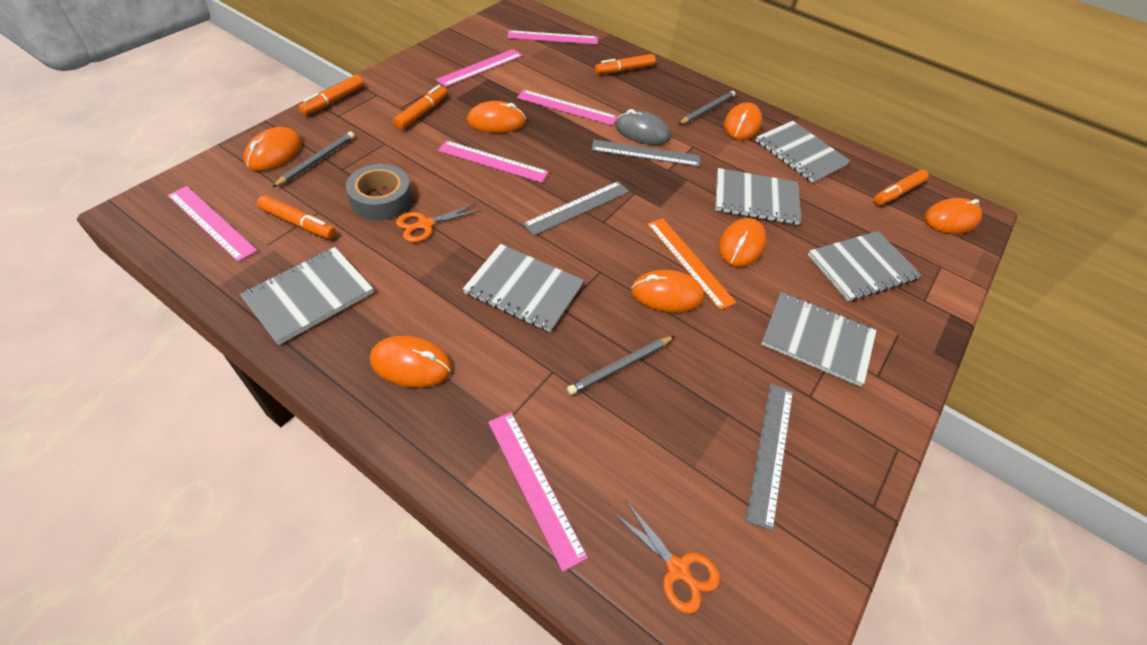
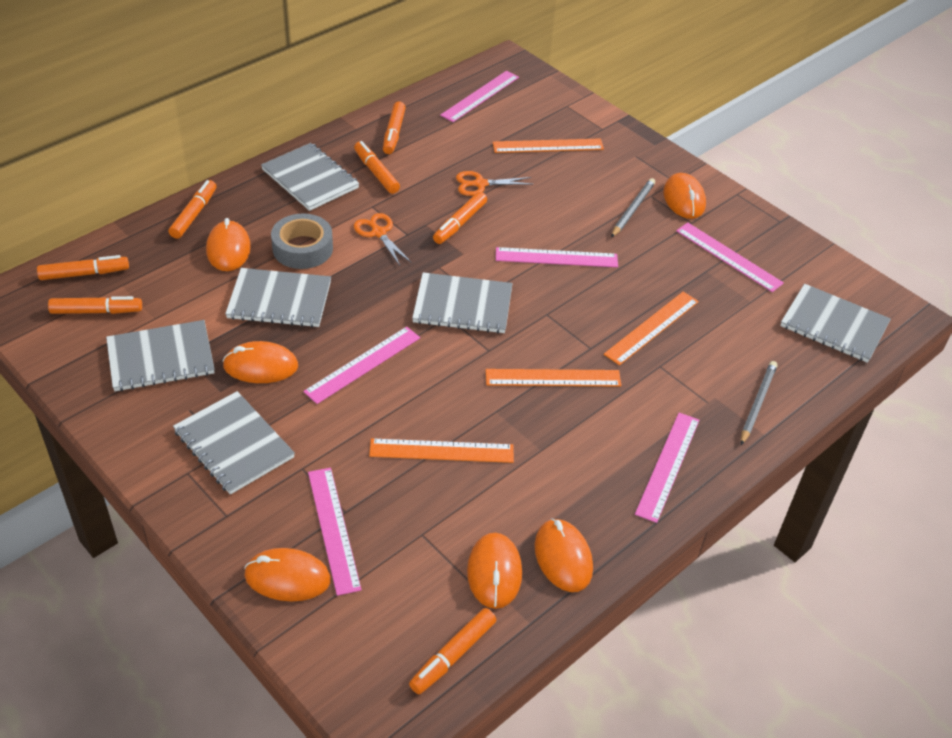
grey mouse: [615,109,671,145] = 1 -> none = 0
grey pencil: [272,132,355,187] [567,336,675,395] [678,91,736,125] = 3 -> [611,178,655,238] [741,361,777,445] = 2
grey ruler: [523,181,629,236] [591,140,700,167] [746,384,793,531] = 3 -> none = 0
orange marker: [257,195,336,239] [298,75,364,115] [393,85,447,130] [595,54,656,74] [874,170,929,205] = 5 -> [37,255,129,280] [48,296,142,314] [169,180,216,239] [354,141,400,194] [383,101,406,154] [409,608,496,694] [433,192,487,244] = 7
orange mouse: [243,127,302,171] [370,336,452,388] [467,101,526,133] [631,270,704,312] [719,218,766,267] [724,102,762,140] [924,198,982,234] = 7 -> [206,218,251,271] [223,341,298,383] [244,548,331,601] [467,533,522,609] [534,518,593,592] [663,173,706,219] = 6
orange ruler: [647,218,736,310] = 1 -> [369,438,514,463] [486,369,621,387] [493,138,604,153] [604,292,699,365] = 4

